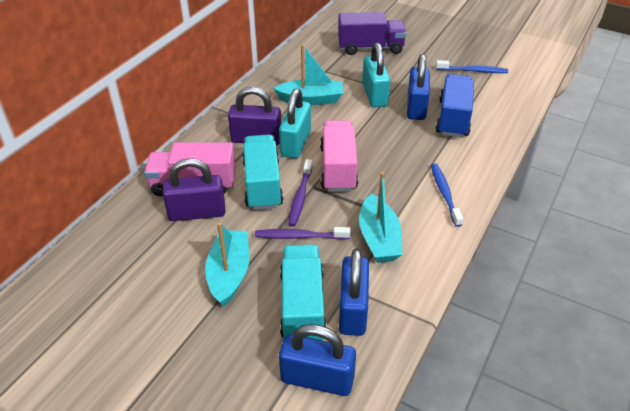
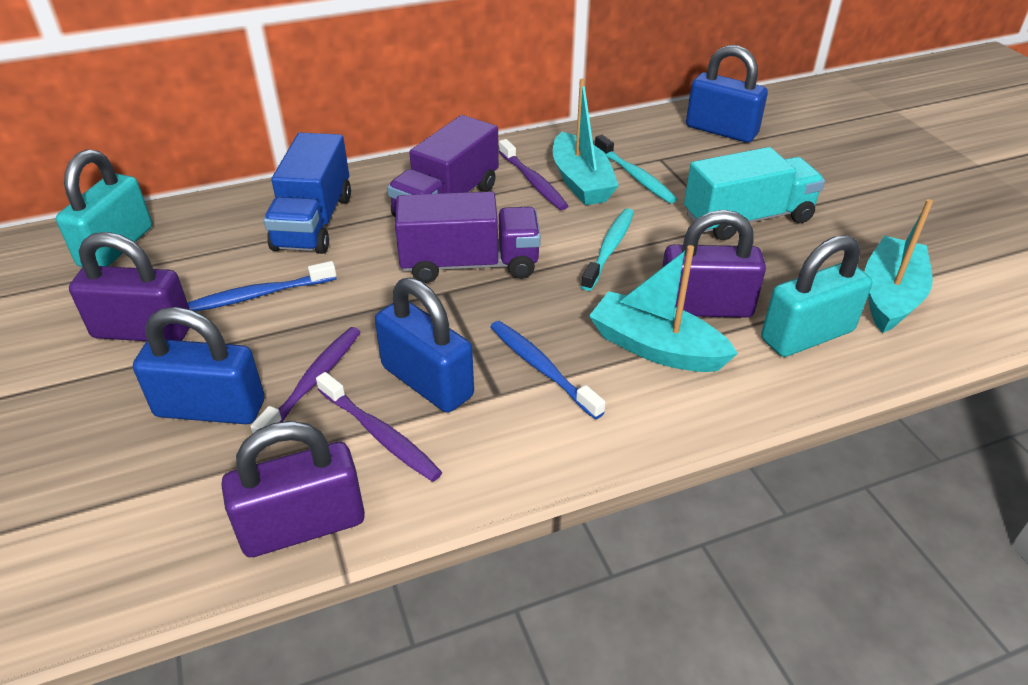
pink truck: [144,142,236,196] [320,120,358,192] = 2 -> none = 0
purple padlock: [162,158,225,221] [228,87,281,145] = 2 -> [69,232,190,341] [221,421,365,557] [662,210,766,318] = 3
purple toothbrush: [255,227,351,240] [288,159,312,227] = 2 -> [250,327,361,433] [316,372,442,482] [499,139,568,210] = 3
purple truck: [338,12,406,55] = 1 -> [387,115,499,217] [395,192,541,283] = 2
turquoise toothbrush: none = 0 -> [581,208,634,291] [595,135,677,204] = 2
turquoise truck: [243,135,283,210] [280,245,327,340] = 2 -> [684,147,825,240] = 1

